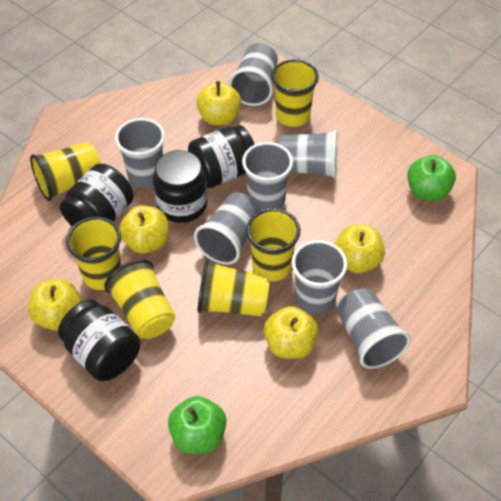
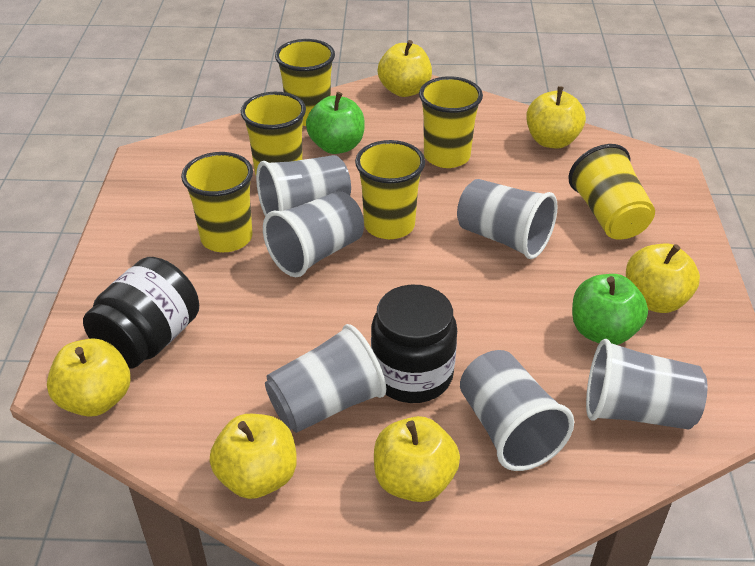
black jar: [58,299,141,381] [60,164,134,226] [153,150,207,223] [188,125,255,188] = 4 -> [83,257,199,369] [371,285,457,403] = 2
grey cup: [115,118,165,188] [194,192,261,265] [229,43,278,106] [242,142,293,210] [277,130,338,178] [292,240,347,314] [337,288,411,369] = 7 -> [256,155,351,216] [263,191,364,277] [265,324,386,433] [457,179,558,259] [460,350,574,471] [586,339,707,430] = 6
yellow apple: [28,279,82,331] [119,205,169,254] [197,81,241,125] [264,306,318,359] [335,224,385,273] = 5 -> [47,338,131,417] [210,414,297,499] [374,416,460,502] [378,40,432,97] [526,86,586,149] [626,243,700,313] = 6

